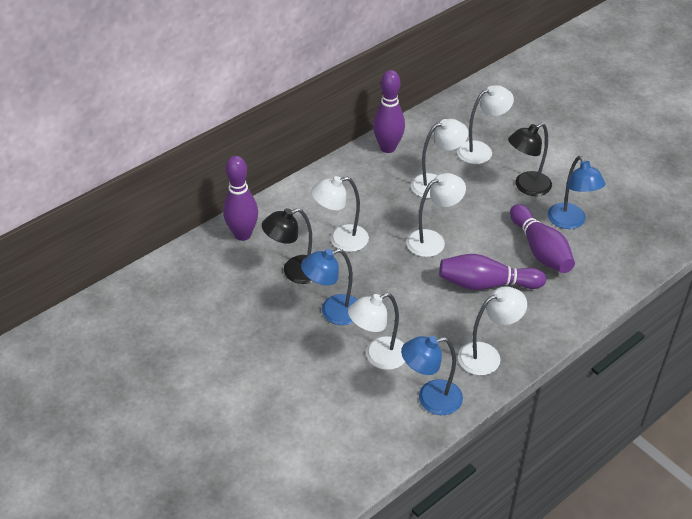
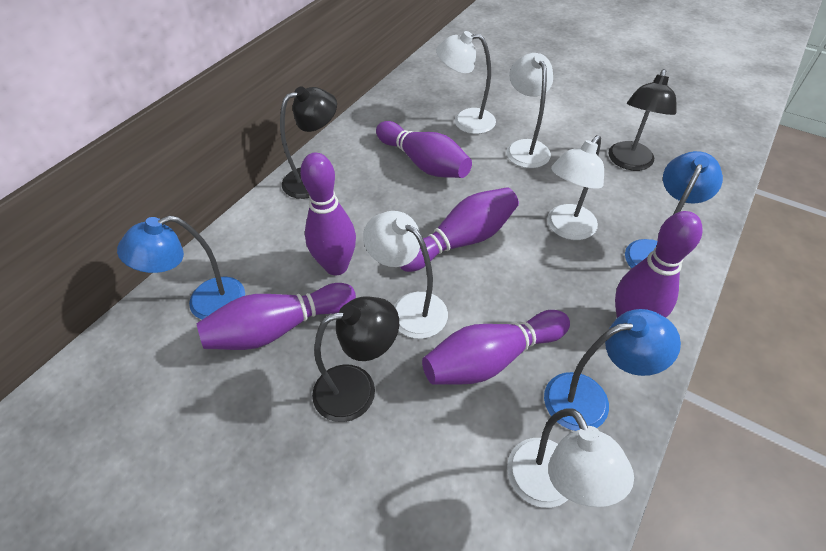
black lamp: [262,208,314,284] [508,123,552,196] = 2 -> [280,86,337,199] [312,297,399,422] [608,69,676,171] = 3
purple bowling pin: [223,156,258,241] [373,70,405,153] [439,254,546,290] [510,204,575,273] = 4 -> [197,283,356,350] [300,153,356,275] [376,121,472,178] [400,187,519,272] [422,310,570,385] [615,211,703,318] = 6
white lamp: [311,176,369,252] [348,293,405,370] [406,173,466,257] [411,119,468,199] [457,85,514,164] [458,286,527,375] = 6 -> [363,211,448,339] [436,31,496,134] [506,53,553,168] [507,408,634,508] [547,135,604,240] = 5

